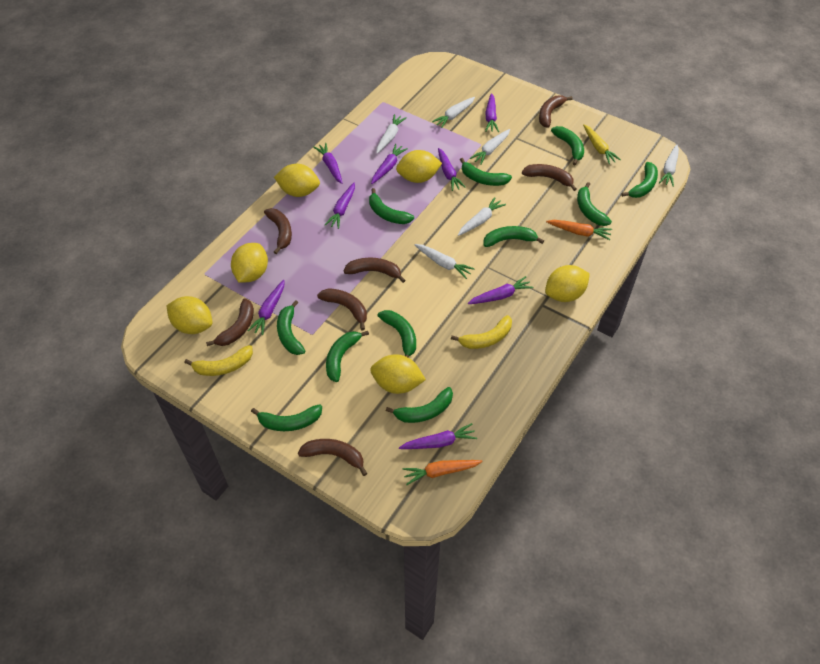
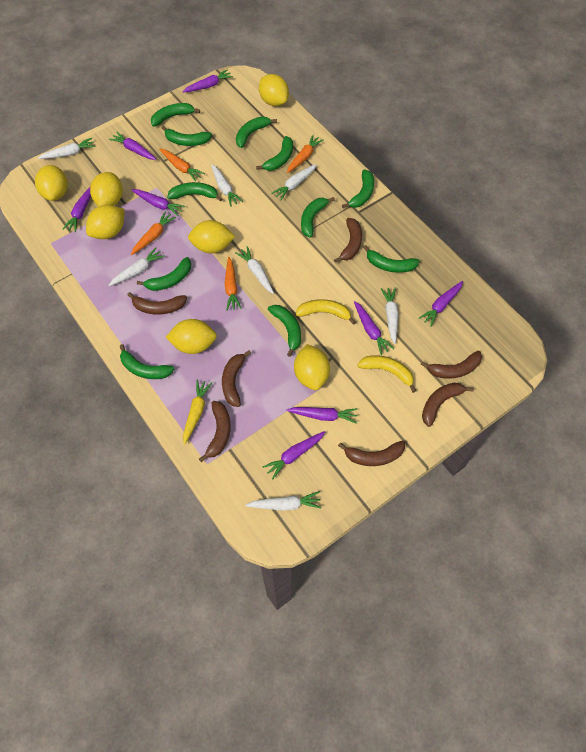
orange carrot: [402,460,483,485] [546,220,612,240] = 2 -> [131,211,176,255] [159,149,205,181] [225,257,242,311] [287,135,324,173] = 4
white carrot: [376,114,407,153] [415,244,474,279] [432,97,475,128] [458,197,506,236] [470,129,510,165] [659,144,679,187] = 6 -> [38,138,96,159] [108,247,165,286] [211,164,243,207] [235,246,274,294] [245,491,321,511] [272,164,317,200] [381,288,398,344] = 7
yellow lemon: [166,296,213,334] [231,243,268,283] [274,164,320,197] [370,354,426,394] [396,150,442,183] [545,265,590,302] = 6 -> [35,165,68,201] [86,205,125,239] [90,172,123,207] [166,319,217,354] [188,220,235,254] [259,74,289,106] [294,344,330,390] = 7

